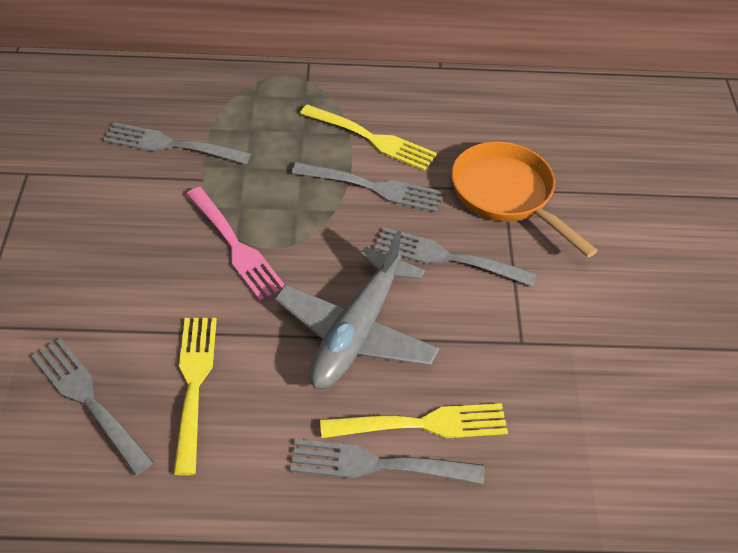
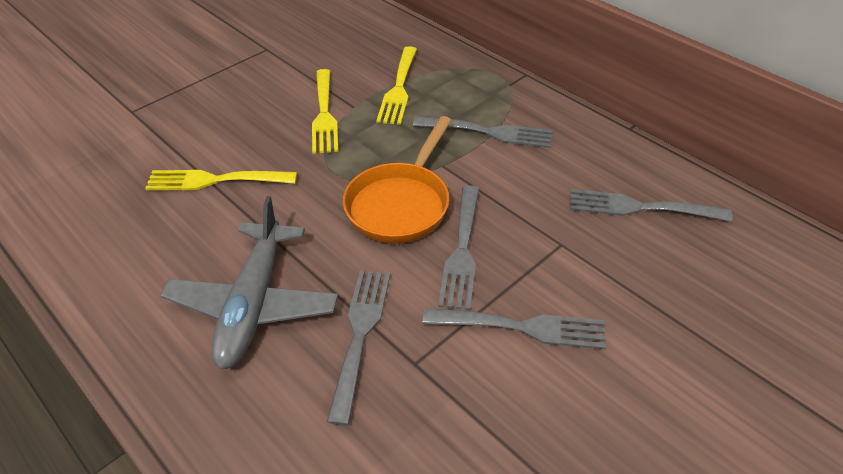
pink fork: [186,187,285,301] = 1 -> none = 0

